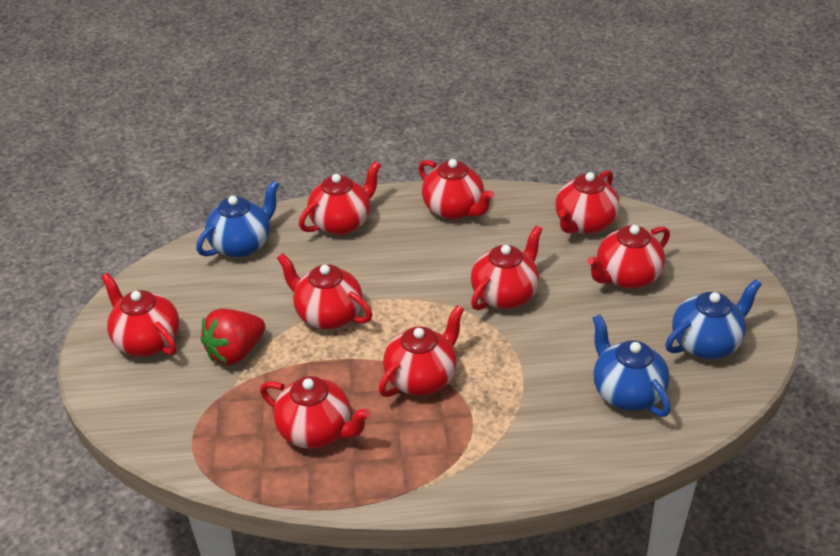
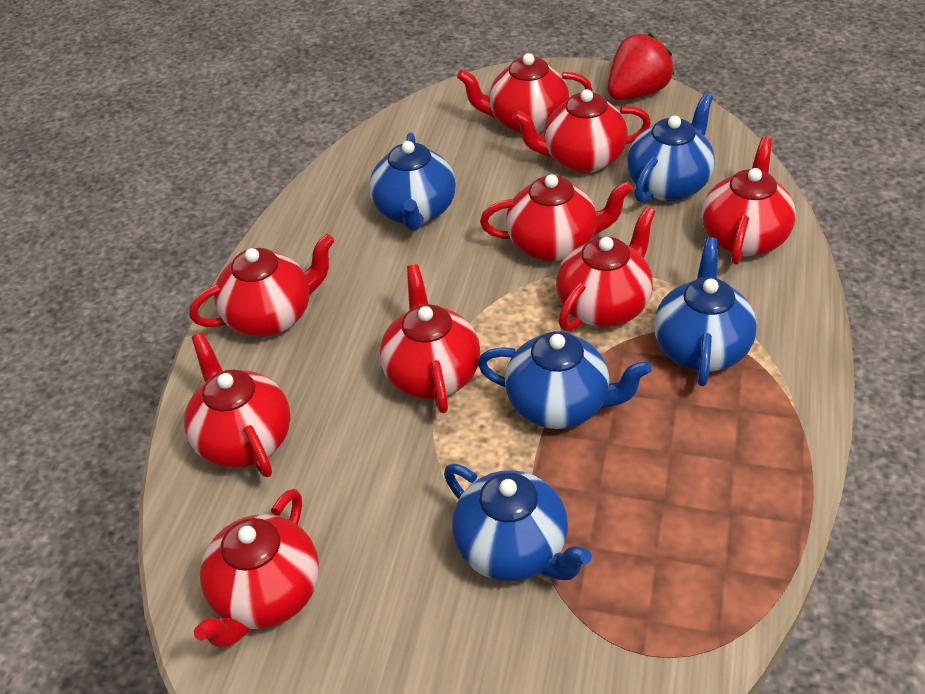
blue teapot: [196,181,279,258] [592,314,671,417] [666,279,762,359] = 3 -> [369,133,456,231] [444,464,592,581] [478,331,652,429] [627,93,715,203] [654,237,757,386] = 5

